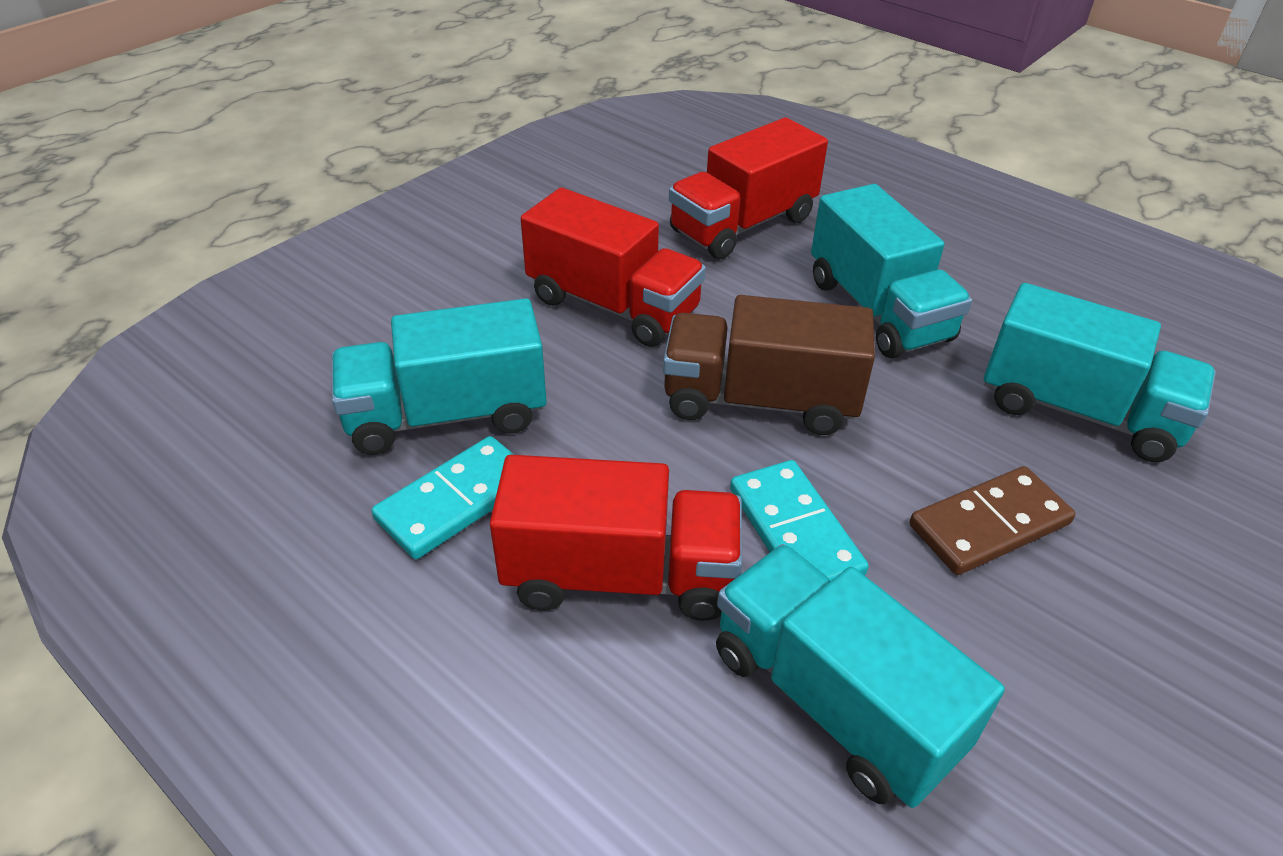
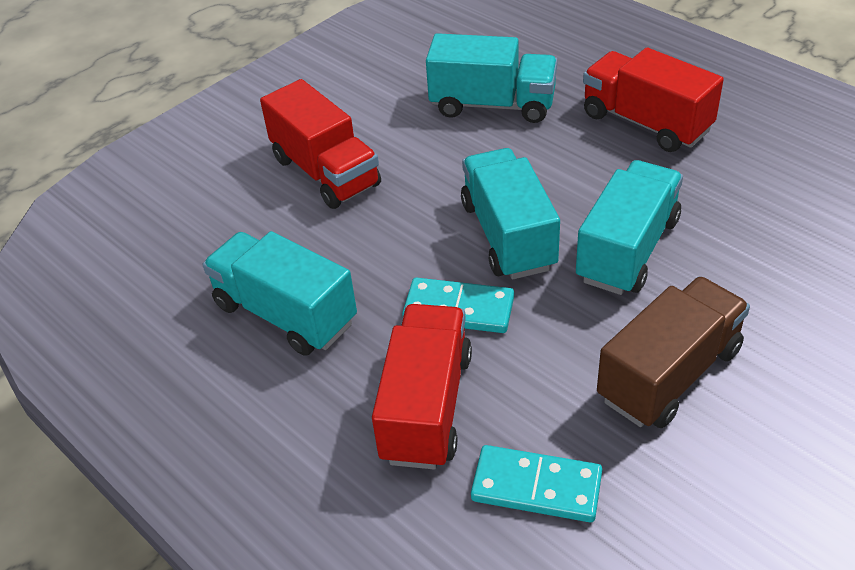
brown domino: [910,466,1075,575] = 1 -> none = 0

